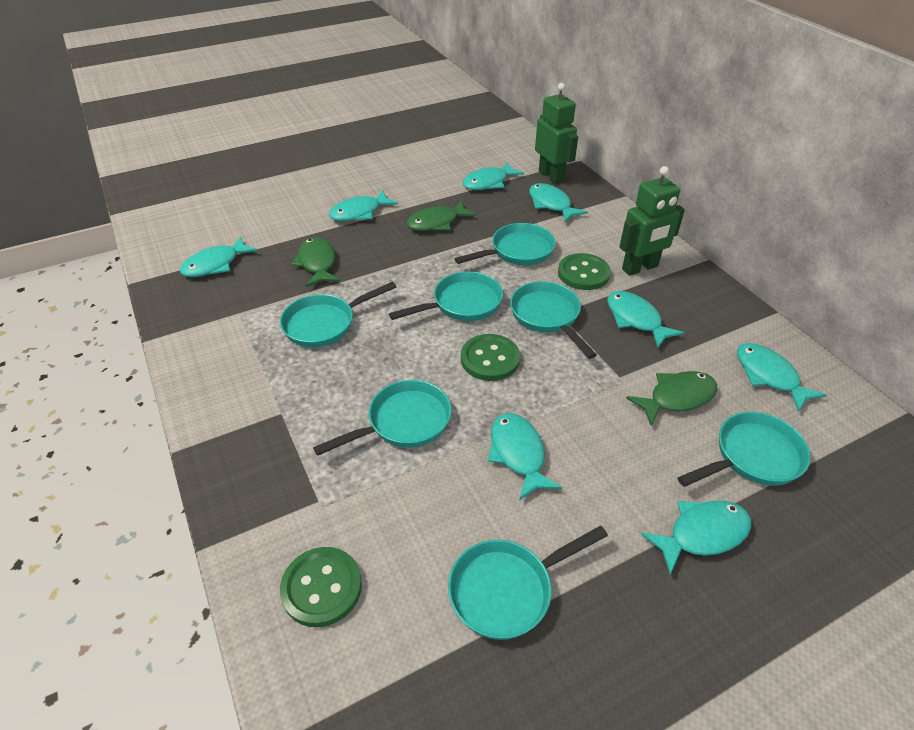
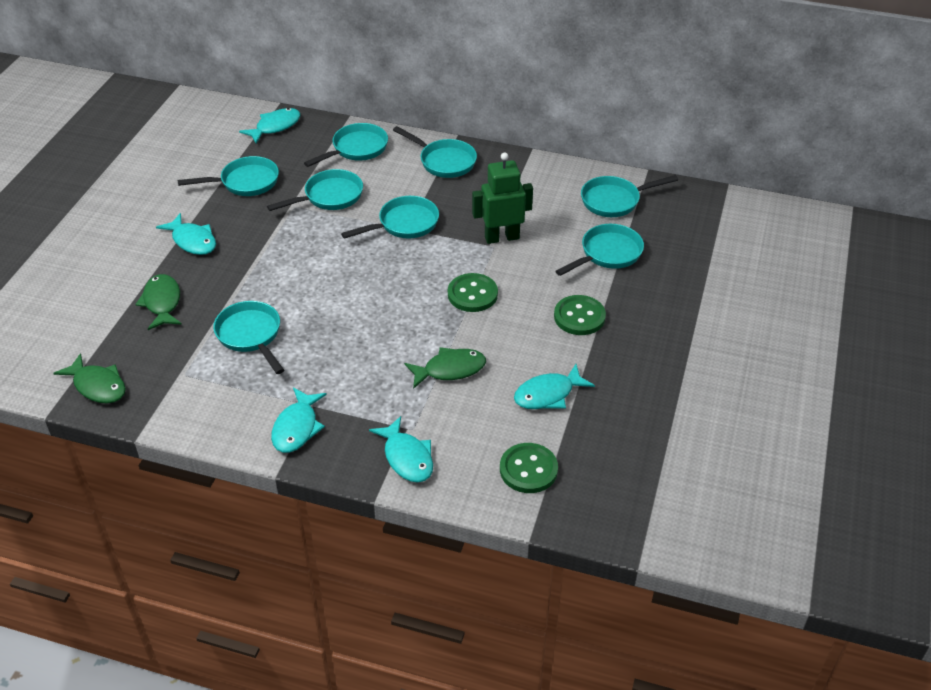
green robot: [535,83,578,184] [620,166,685,276] = 2 -> [472,153,533,244] = 1
turquoise fish: [180,236,258,277] [329,190,398,221] [462,162,524,190] [488,413,562,501] [529,183,588,222] [607,291,684,348] [641,500,751,575] [737,343,827,412] = 8 -> [156,213,216,255] [239,108,300,143] [271,388,327,453] [369,416,433,483] [514,364,595,409] = 5
turquoise pan: [280,281,396,347] [313,380,452,456] [389,271,503,321] [448,526,608,640] [455,223,556,265] [510,281,597,359] [677,412,811,487] = 7 -> [177,156,279,196] [213,301,284,374] [267,169,363,211] [304,123,388,167] [341,196,439,239] [393,126,477,178] [556,224,644,276] [581,175,678,217] = 8

